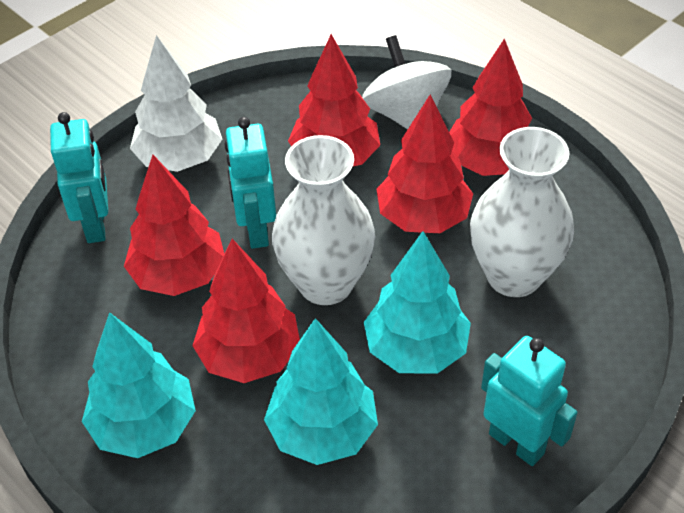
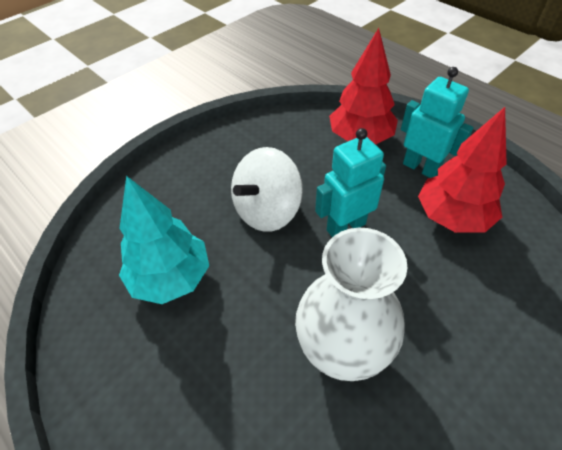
red tree: [124,155,224,296] [193,239,300,383] [288,34,380,166] [377,94,473,233] [449,38,532,176] = 5 -> [329,28,398,145] [418,107,507,233] = 2
turquoise robot: [50,112,108,243] [225,117,276,249] [481,336,578,466] = 3 -> [315,128,386,237] [401,67,474,178] = 2
turquoise tree: [82,312,196,458] [264,318,378,465] [364,231,471,374] = 3 -> [119,176,209,304] = 1
white tree: [130,35,222,172] = 1 -> none = 0
white vase: [272,135,375,305] [470,127,574,297] = 2 -> [295,228,407,381] = 1

